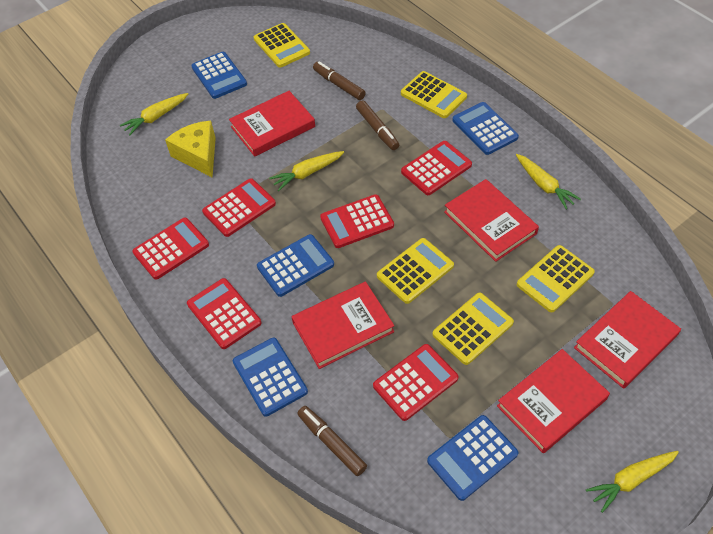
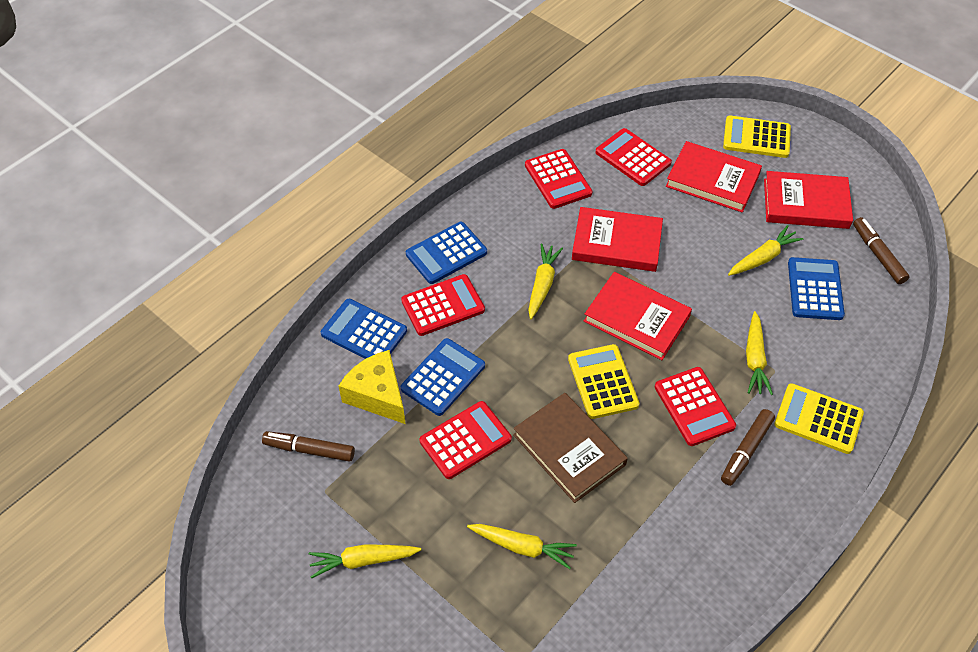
blue calculator: [191,52,247,99] [233,338,308,417] [257,234,334,297] [427,415,518,501] [453,102,519,155] = 5 -> [321,299,407,359] [401,338,485,416] [406,222,487,284] [788,257,845,320] = 4
brown book: none = 0 -> [513,393,628,503] = 1
red book: [229,91,315,157] [291,281,395,369] [444,179,539,262] [497,349,610,453] [574,291,681,389] = 5 -> [572,207,663,272] [584,272,692,360] [666,141,762,213] [764,171,853,229] = 4
red calculator: [132,218,209,280] [187,278,261,349] [202,178,276,237] [320,194,394,248] [373,344,458,421] [401,141,472,195] = 6 -> [401,274,485,336] [419,401,512,479] [525,149,592,209] [595,128,672,186] [655,367,736,446] = 5
yellow calculator: [254,23,310,68] [377,238,454,304] [401,71,467,118] [432,293,514,365] [517,245,595,312] = 5 -> [568,344,639,419] [723,116,791,158] [774,383,864,454] = 3
yellow carrot: [120,93,188,135] [269,151,344,191] [516,154,581,209] [586,451,679,513] = 4 -> [309,544,421,579] [467,524,577,569] [528,244,563,319] [728,225,804,276] [746,311,773,395] = 5

